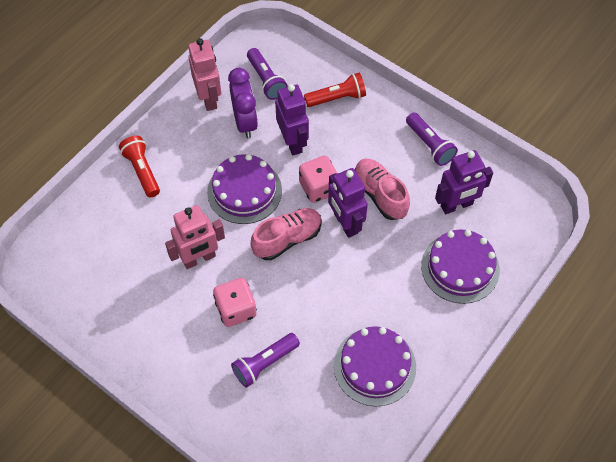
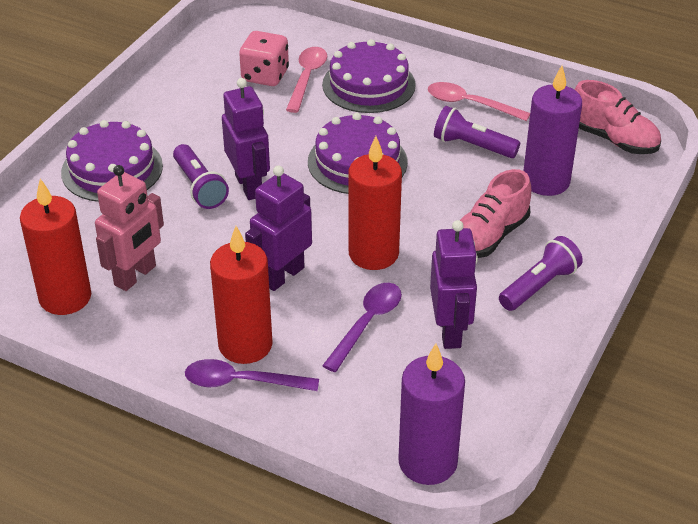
pink dice: [213,278,257,327] [299,155,338,203] = 2 -> [239,31,289,86] = 1
pink robot: [165,205,225,269] [188,38,221,111] = 2 -> [95,165,164,291] = 1
pink spoon: none = 0 -> [286,47,327,113] [428,82,530,121] = 2
purple candle: none = 0 -> [398,343,465,485] [523,66,582,196] = 2
purple clock: [228,68,258,138] = 1 -> none = 0
purple spoon: none = 0 -> [185,359,319,391] [322,283,402,372] = 2
red candle: none = 0 -> [20,179,91,315] [210,226,273,364] [349,136,402,270] = 3
red flashlight: [119,136,160,197] [304,73,366,107] = 2 -> none = 0

